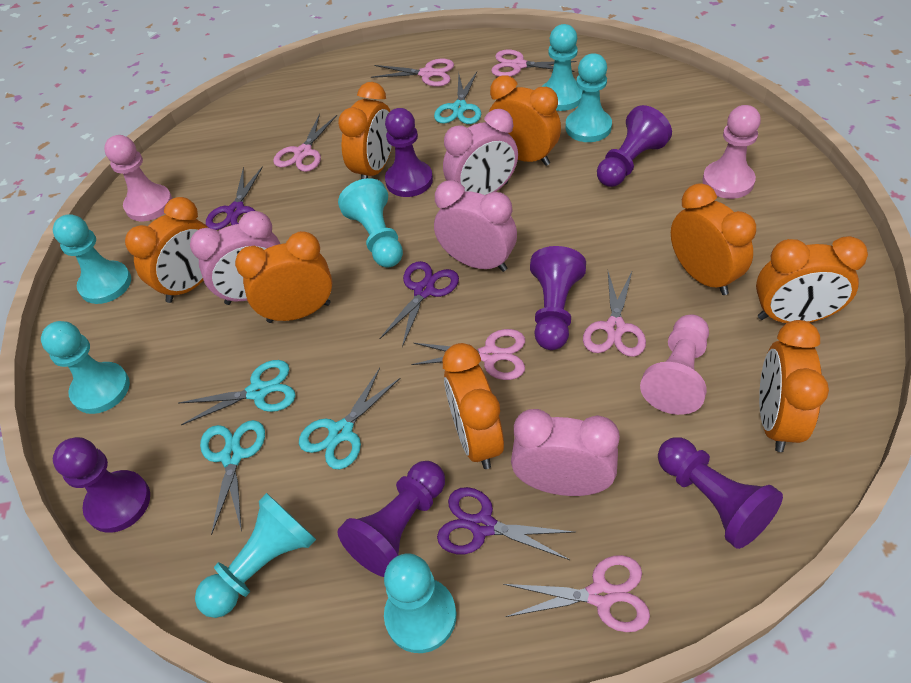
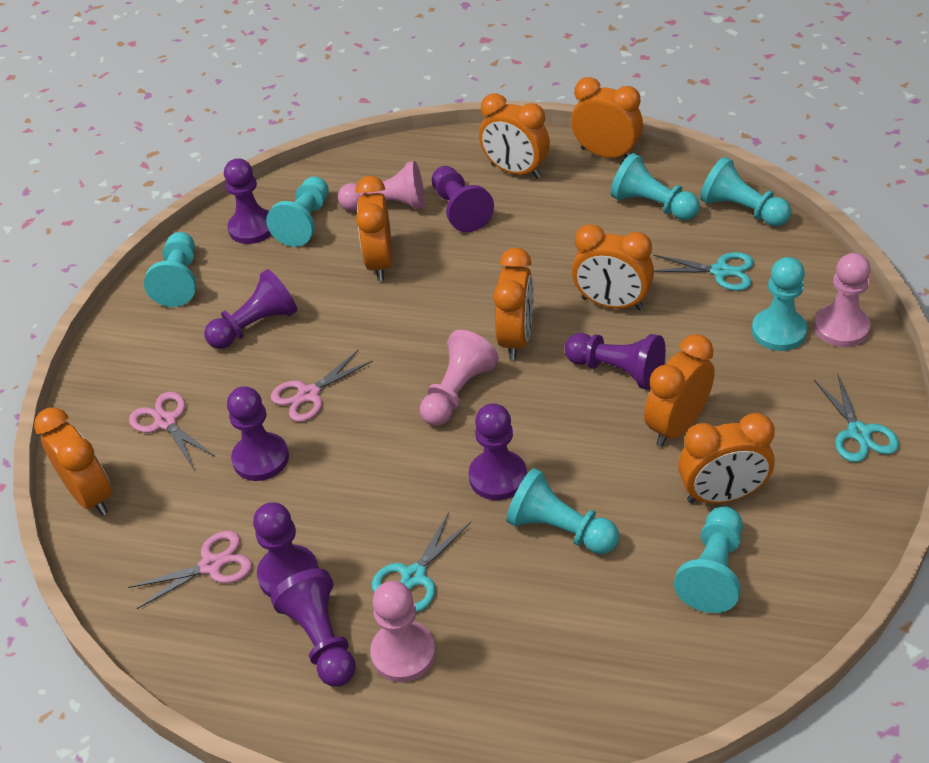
pink clock: [190,211,280,305] [434,180,517,272] [443,109,518,195] [511,409,620,496] = 4 -> none = 0
pink pawn: [104,135,172,221] [640,314,709,415] [702,105,761,199] = 3 -> [338,161,425,211] [370,581,436,682] [420,330,499,426] [814,253,871,347] = 4
pink scissors: [273,113,337,172] [371,59,454,87] [411,329,525,380] [491,50,576,77] [503,555,650,632] [583,272,646,357] = 6 -> [128,530,252,609] [129,391,215,468] [271,349,373,422] = 3
purple pawn: [53,437,150,533] [337,461,445,577] [385,108,433,197] [530,246,586,350] [597,105,672,187] [658,437,783,549] = 6 -> [204,269,297,349] [224,158,272,244] [227,386,289,481] [253,502,319,598] [270,568,356,687] [432,166,494,232] [468,403,527,500] [564,333,666,390] = 8
purple scissors: [206,166,263,230] [380,261,459,347] [437,487,574,560] = 3 -> none = 0
turquoise scissors: [178,360,296,425] [200,420,265,535] [299,368,400,469] [434,72,481,124] = 4 -> [372,512,471,612] [653,252,754,291] [814,375,899,462] = 3

